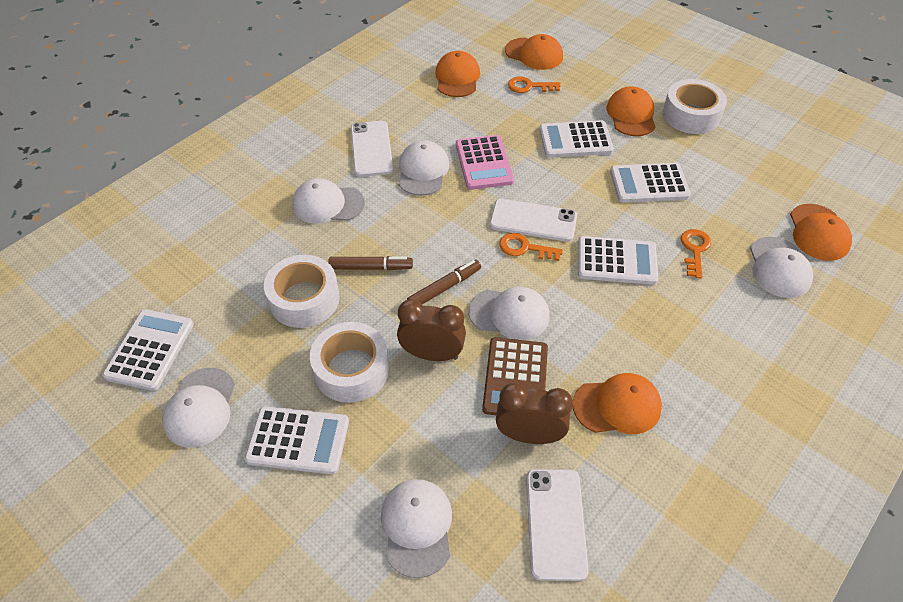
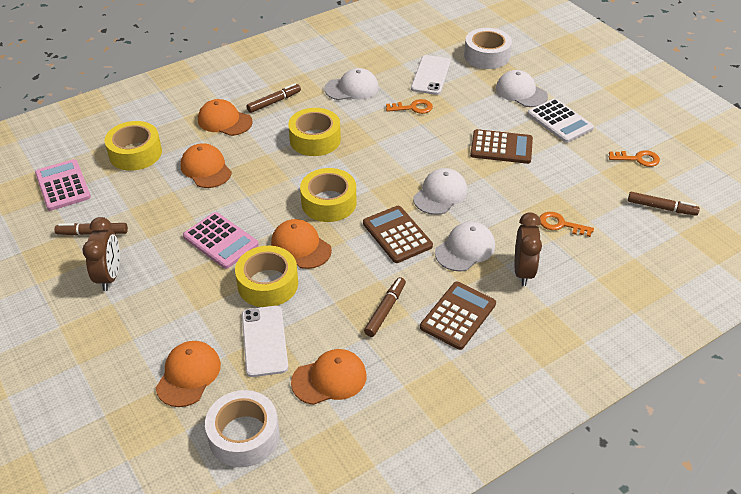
brown calculator: [482,337,548,415] = 1 -> [363,206,433,263] [420,282,496,350] [470,129,533,164] = 3
brown marker: [328,256,413,270] [407,259,481,304] = 2 -> [55,223,128,235] [247,83,301,113] [364,277,406,337] [628,192,700,216] = 4
pink calculator: [456,135,514,190] = 1 -> [35,159,91,211] [183,212,259,269] = 2
white calculator: [102,309,194,391] [244,406,349,474] [539,120,614,158] [578,236,658,285] [610,163,691,203] = 5 -> [527,98,594,143] = 1
white cap: [162,368,235,447] [292,178,365,224] [381,479,452,578] [398,140,449,196] [469,287,550,340] [750,237,813,298] = 6 -> [324,68,379,100] [413,168,468,215] [435,222,495,272] [496,70,548,107] = 4
white phone: [351,121,393,177] [490,199,577,242] [526,469,589,581] = 3 -> [242,306,288,377] [411,55,451,95] = 2
white tape: [264,255,340,328] [310,322,389,403] [663,79,727,134] = 3 -> [205,390,279,467] [464,28,512,69] = 2
yellow tape: none = 0 -> [104,121,162,171] [235,246,298,307] [288,108,341,156] [300,168,356,222] = 4

